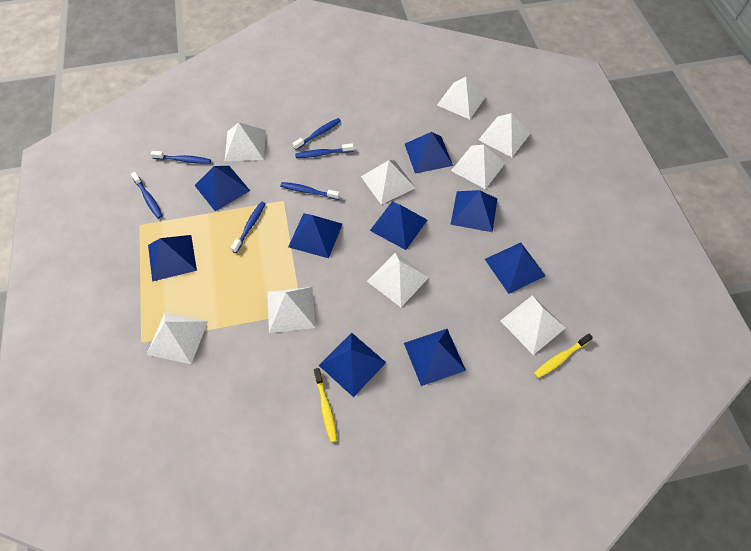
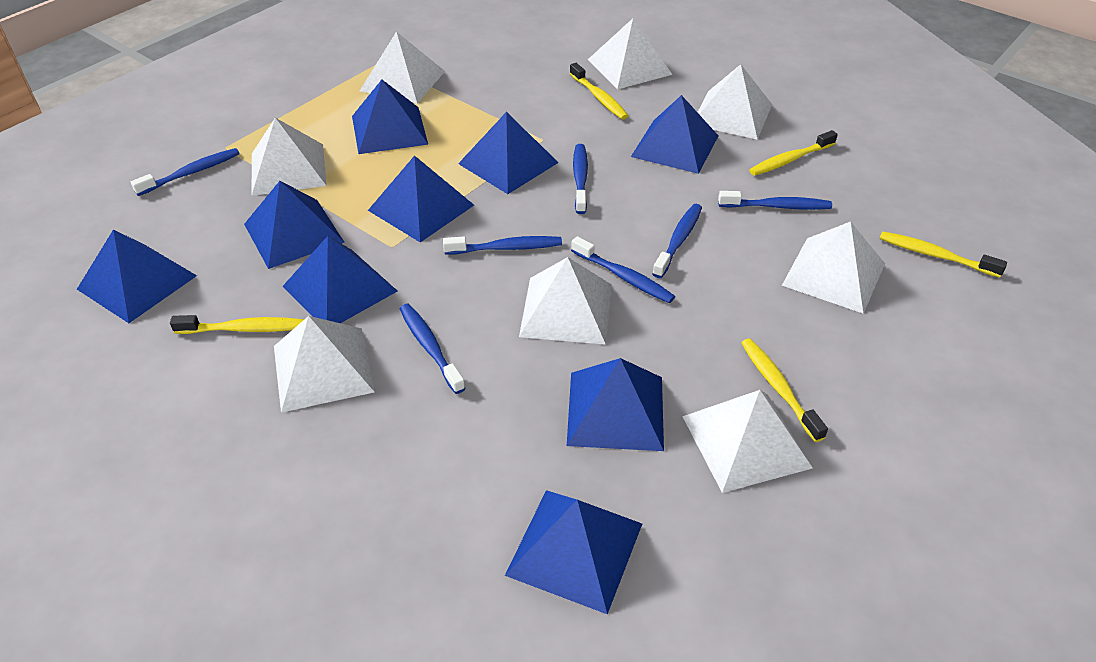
blue toothbrush: [131,172,163,219] [151,151,211,164] [231,201,266,253] [280,182,340,200] [293,118,341,150] [295,143,354,158] = 6 -> [131,148,240,196] [399,304,466,394] [443,236,562,255] [571,236,675,303] [573,144,588,214] [652,204,702,278] [718,191,832,210] = 7
white pyramid: [146,312,208,364] [225,122,266,161] [267,287,316,333] [361,160,416,205] [367,253,429,307] [437,77,486,119] [451,144,505,189] [479,113,531,157] [500,295,566,355] = 9 -> [251,118,327,196] [274,316,375,413] [360,32,445,103] [519,257,612,345] [588,18,672,89] [682,390,813,493] [697,64,772,140] [782,222,885,314] = 8
yellow toothbrush: [314,368,337,442] [534,334,593,378] = 2 -> [170,315,304,334] [570,63,629,120] [741,338,828,442] [749,130,838,176] [880,231,1007,278] = 5

